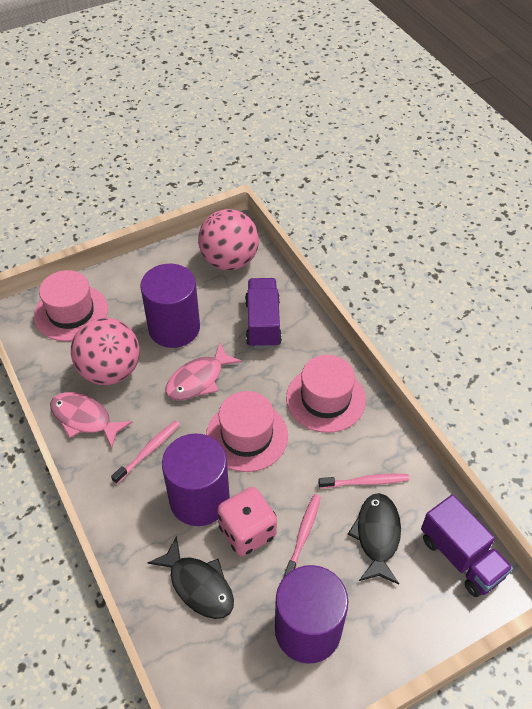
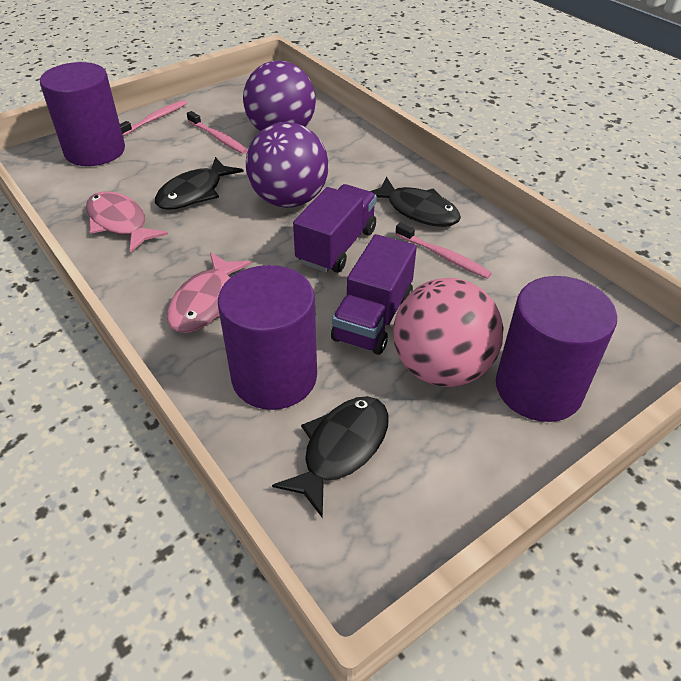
black fish: [147,536,234,619] [348,493,401,584] = 2 -> [155,157,244,210] [272,396,389,518] [370,177,461,227] = 3
pink ball: [71,317,140,385] [198,209,259,270] = 2 -> [393,278,504,387] = 1
pink dice: [217,487,277,556] = 1 -> none = 0
pink hat: [34,270,108,341] [206,391,288,472] [286,355,366,433] = 3 -> none = 0
purple ball: none = 0 -> [243,60,316,131] [246,122,329,208] = 2

